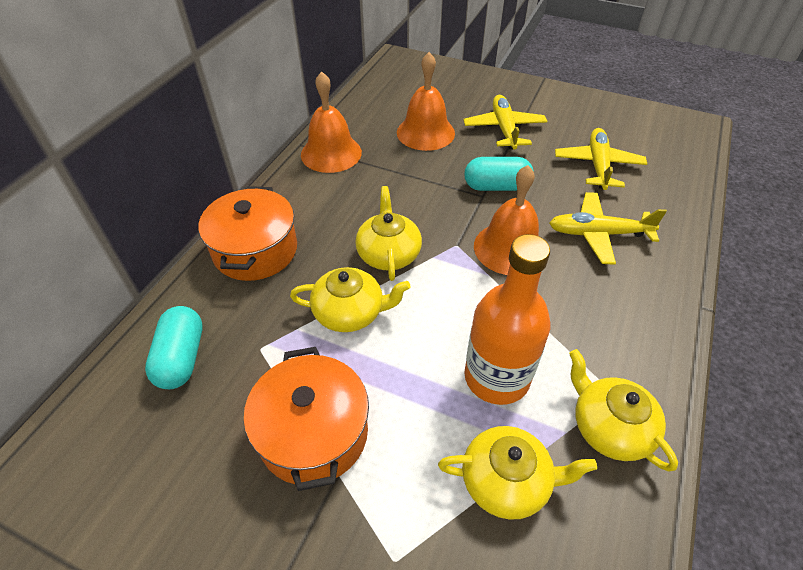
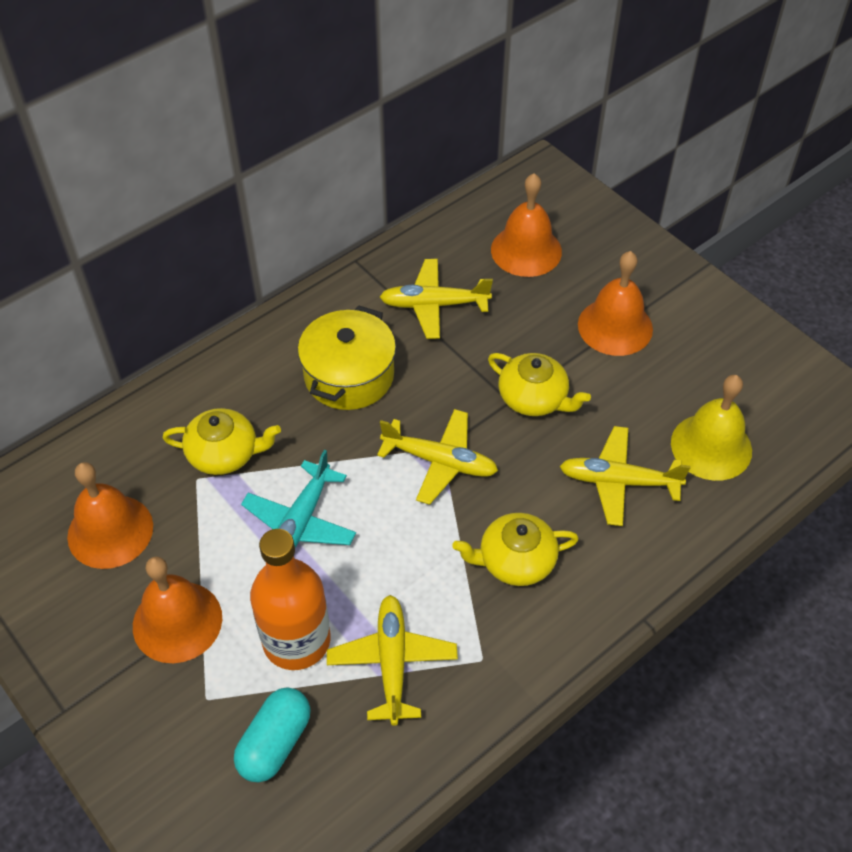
orange bell: [301,71,362,173] [397,52,455,151] [474,165,539,275] = 3 -> [67,462,153,569] [133,556,222,663] [491,173,562,277] [578,251,653,356] = 4
orange pot: [198,186,297,281] [244,347,369,491] = 2 -> none = 0
turquoise capsule: [145,306,202,389] [464,157,534,191] = 2 -> [234,688,311,783] = 1
turquoise plane: none = 0 -> [241,450,356,548] = 1
yellow bell: none = 0 -> [671,375,752,481] = 1
yellow plane: [463,95,547,150] [549,192,667,265] [555,128,647,190] = 3 -> [327,595,458,726] [377,409,498,505] [380,259,493,339] [559,426,690,526] = 4
yellow pot: none = 0 -> [298,305,396,410] = 1
yellow teapot: [290,267,411,332] [355,186,422,281] [438,426,597,520] [569,349,678,471] = 4 -> [162,408,281,475] [452,513,579,586] [488,353,591,416] = 3

